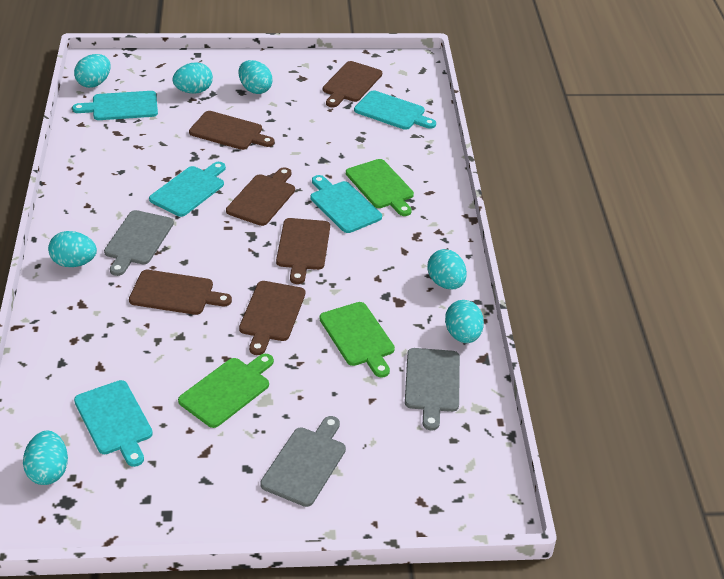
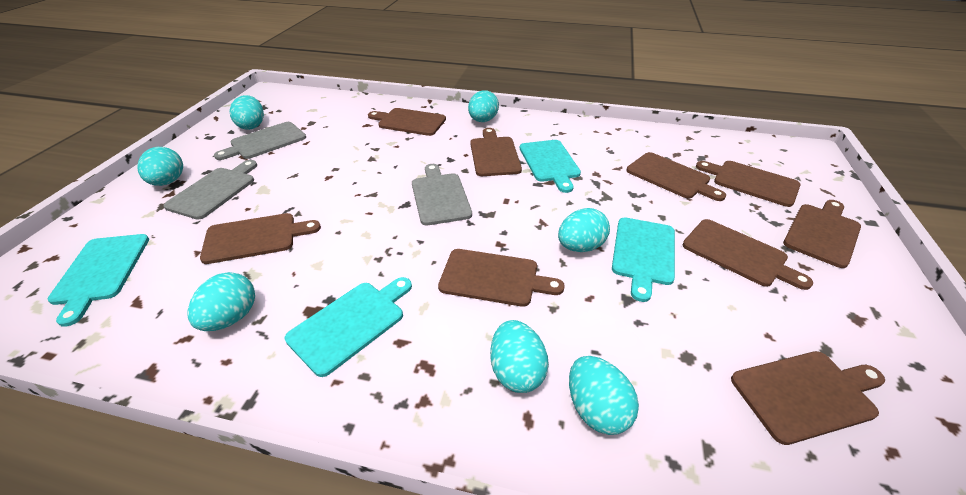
brown cutting board: [129,270,232,315] [189,111,275,150] [226,167,295,226] [239,281,305,355] [276,218,330,284] [323,61,382,107] = 6 -> [200,213,321,264] [368,108,446,136] [438,249,565,307] [470,128,522,176] [626,152,726,201] [682,219,813,290] [696,161,800,207] [731,351,885,445] [783,200,861,268] = 9
green cutting board: [178,354,274,428] [319,302,395,378] [346,159,414,216] = 3 -> none = 0
turquoise cutting board: [72,91,158,120] [74,380,153,467] [149,162,226,217] [310,175,382,233] [354,90,436,130] = 5 -> [48,234,149,327] [285,277,412,377] [520,140,581,193] [612,217,675,302] = 4

